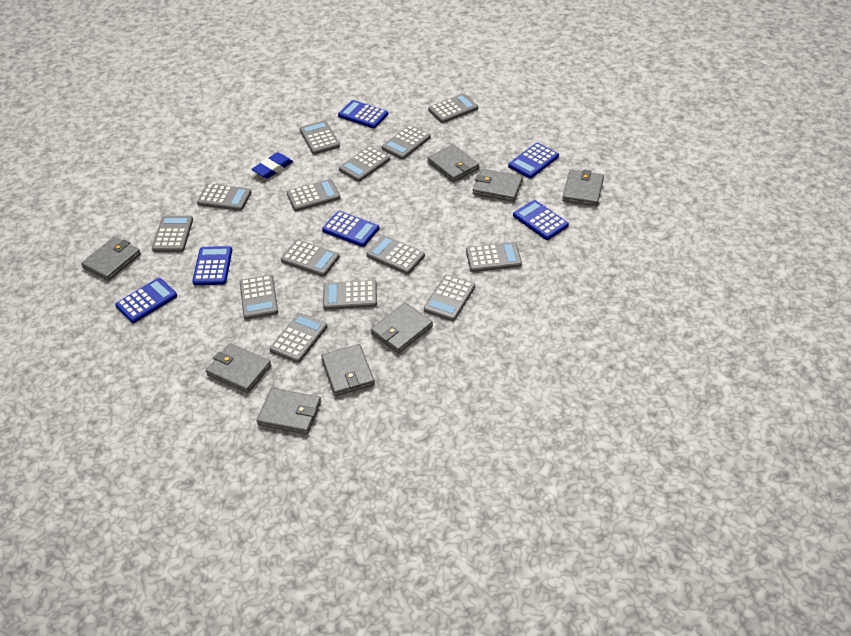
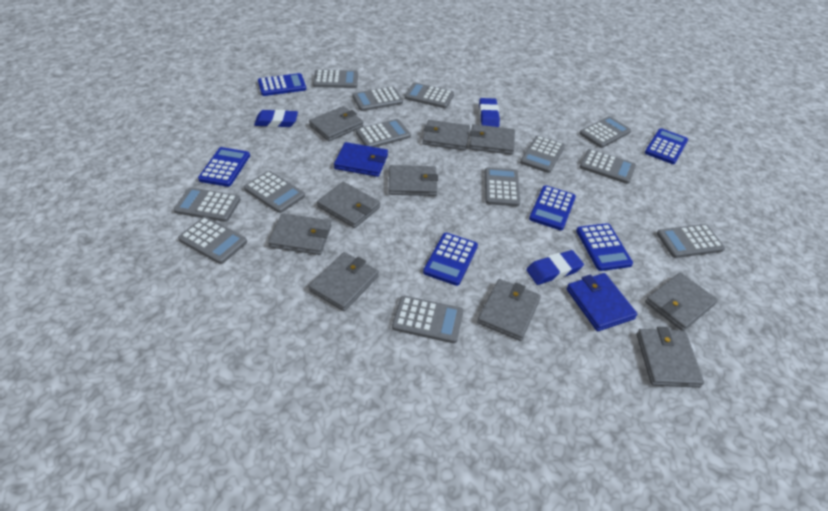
blue eraser: [251,152,293,179] = 1 -> [254,109,298,127] [479,98,500,127] [526,250,584,285] = 3
blue wallet: none = 0 -> [334,142,388,177] [566,273,638,331] = 2
grey calculator: [152,216,193,252] [197,184,252,211] [240,275,278,319] [270,313,327,363] [281,240,340,276] [287,179,340,211] [300,120,340,154] [323,280,377,310] [339,146,390,182] [366,235,425,274] [381,125,431,159] [424,275,475,321] [428,93,478,123] [466,242,522,272] = 14 -> [174,187,241,222] [178,217,247,264] [244,171,305,213] [313,70,358,88] [353,86,403,111] [356,119,411,147] [392,296,464,343] [405,83,454,108] [485,167,520,206] [520,135,565,173] [579,116,631,148] [580,149,636,184] [657,224,725,258] = 13
grey wallet: [81,237,141,281] [206,343,271,393] [257,388,321,435] [321,344,375,396] [370,303,433,354] [428,144,479,182] [472,169,523,202] [562,169,604,206] = 8 -> [268,213,332,255] [309,106,364,141] [309,252,379,311] [317,182,380,228] [389,165,438,196] [422,120,470,151] [469,124,515,155] [477,279,541,341] [637,327,704,388] [645,273,718,331] = 10

